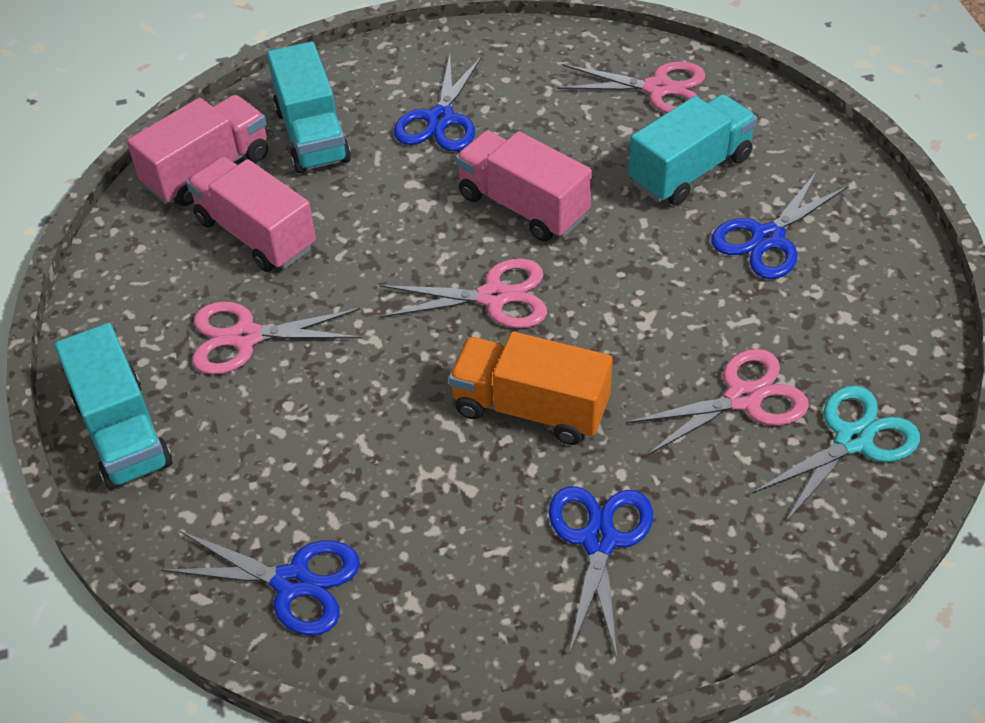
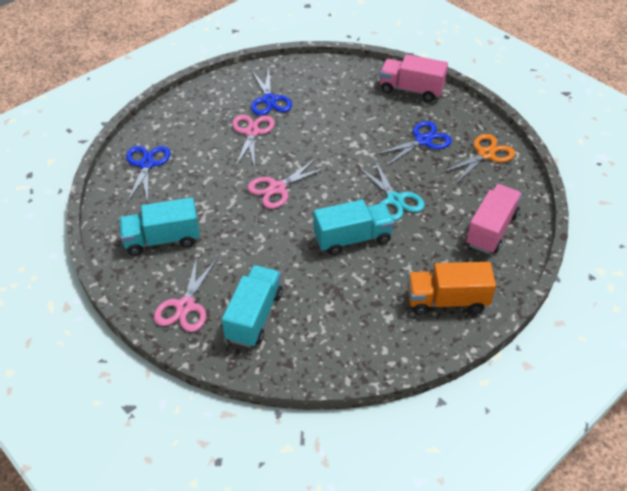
blue scissors: [161,531,360,635] [394,55,482,151] [549,486,653,658] [711,171,848,279] = 4 -> [126,146,171,203] [251,67,292,116] [375,121,452,166] = 3
orange scissors: none = 0 -> [442,134,515,184] = 1
pink scissors: [192,301,362,375] [380,258,547,328] [557,61,705,113] [626,349,809,456] = 4 -> [154,257,217,332] [232,115,275,168] [247,158,328,209] = 3
pink truck: [127,95,268,206] [186,157,316,272] [455,131,592,242] = 3 -> [380,54,448,102] [466,184,522,254] = 2

